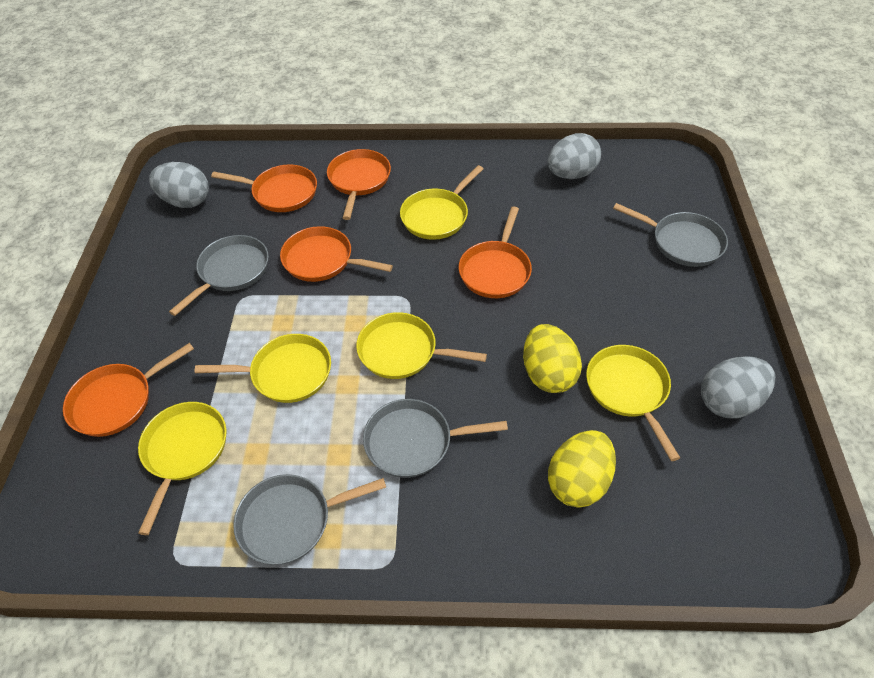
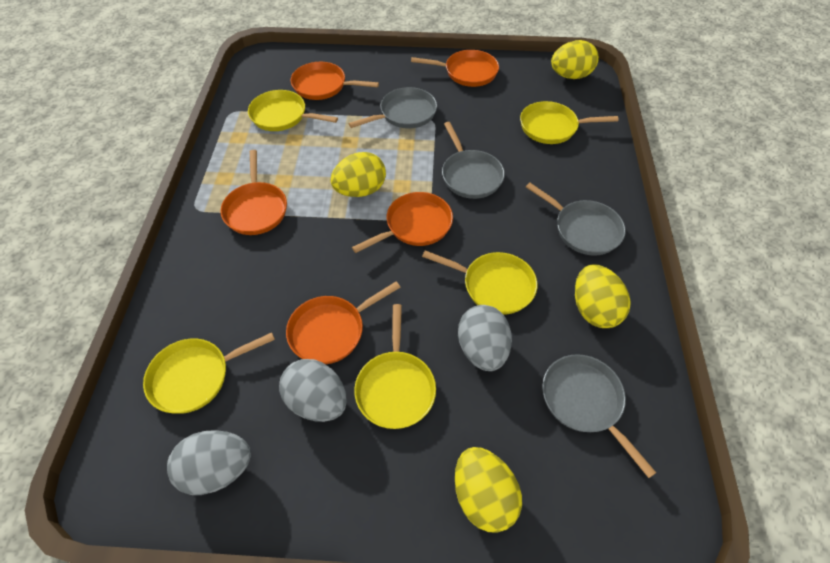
yellow egg: [523,324,582,393] [548,430,616,508] = 2 -> [330,152,386,197] [455,447,522,533] [551,40,599,79] [575,265,631,328] = 4

